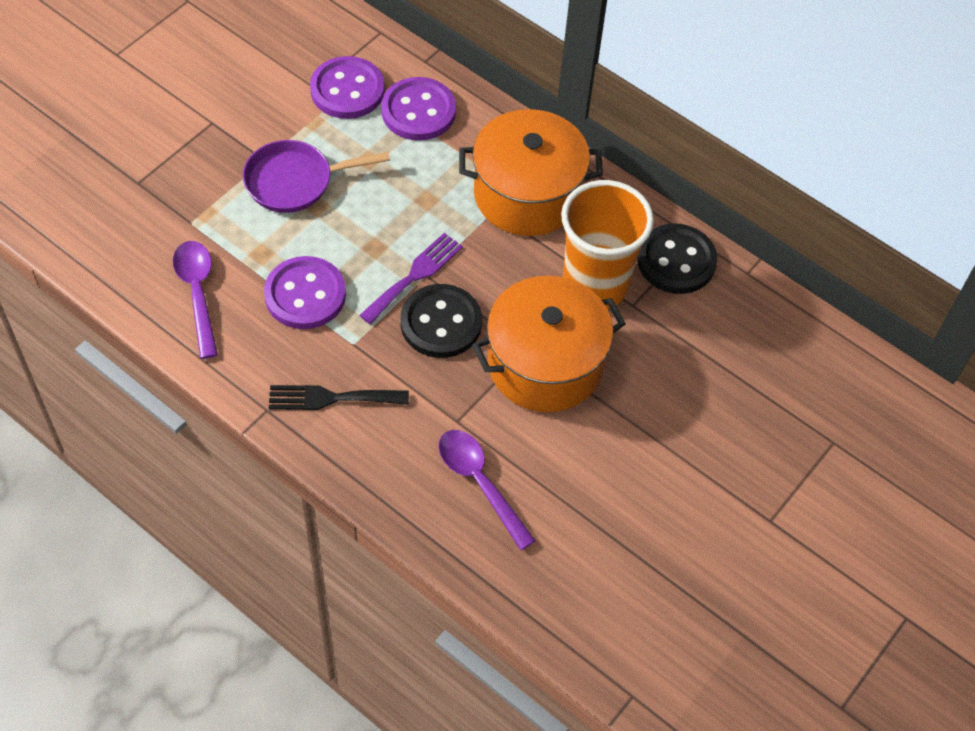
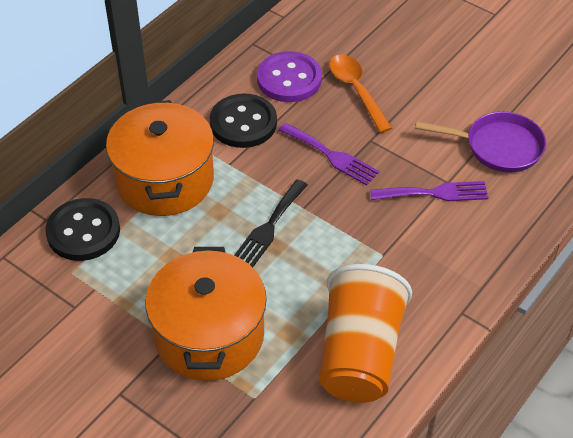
orange spoon: none = 0 -> [329,54,392,133] = 1
purple button: [264,256,346,329] [310,56,385,119] [381,77,456,141] = 3 -> [257,51,322,102] = 1
purple fork: [359,233,463,324] = 1 -> [278,123,379,186] [370,181,488,201] = 2
purple spoon: [173,241,218,359] [439,430,536,550] = 2 -> none = 0

